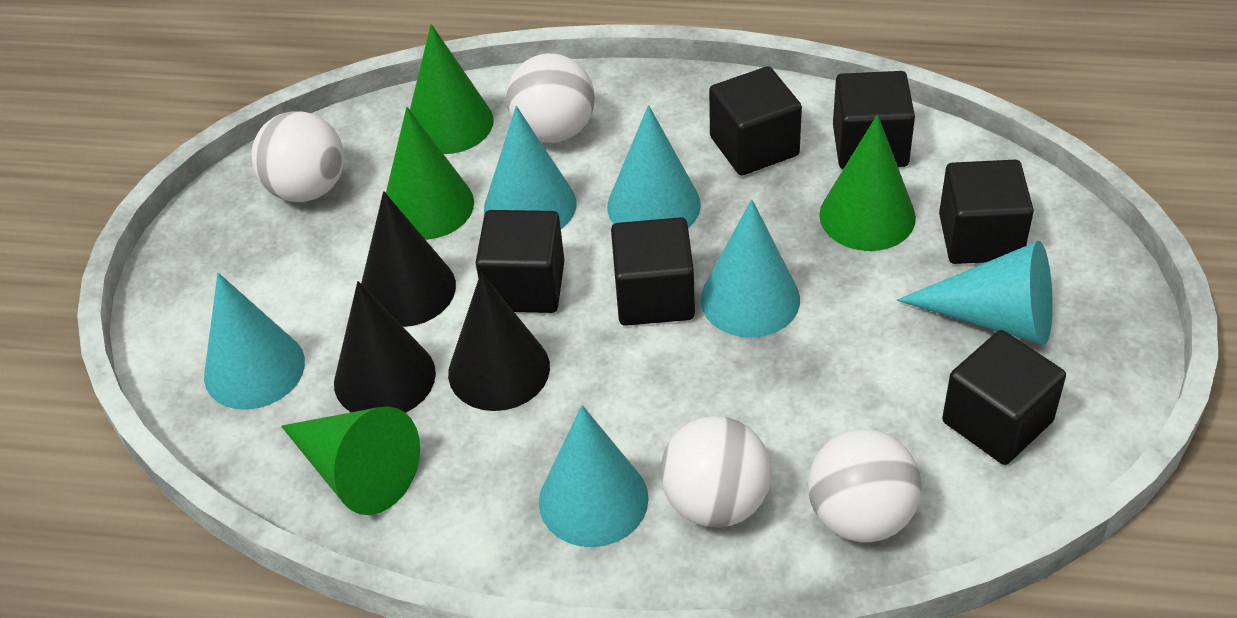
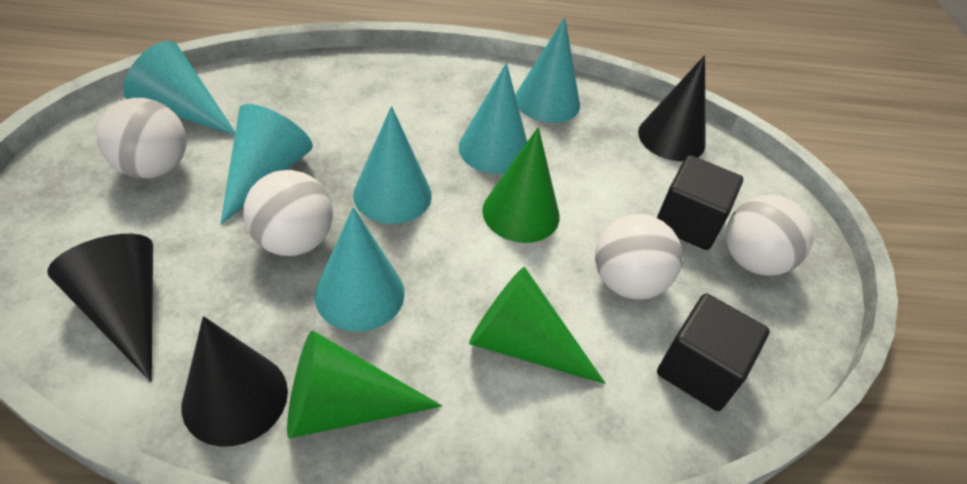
black cube: [476,210,564,313] [611,217,695,326] [709,66,802,176] [833,71,915,169] [939,160,1034,264] [942,330,1066,465] = 6 -> [657,155,743,250] [657,293,770,411] = 2
green cone: [281,406,420,515] [386,107,474,240] [410,24,493,154] [819,114,916,251] = 4 -> [287,330,442,438] [469,267,606,384] [482,127,560,243] = 3

